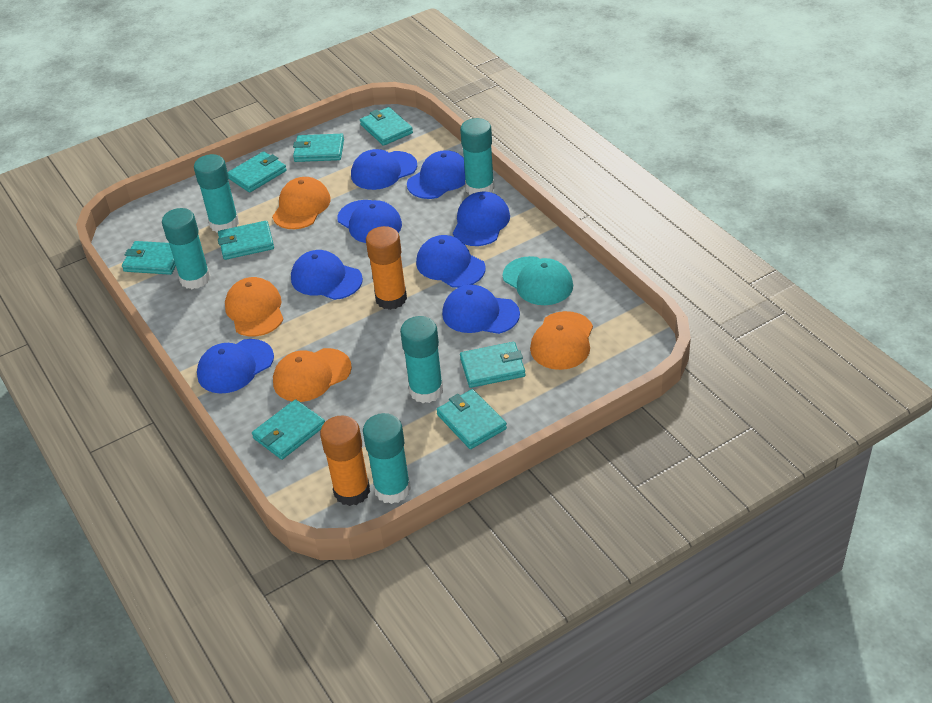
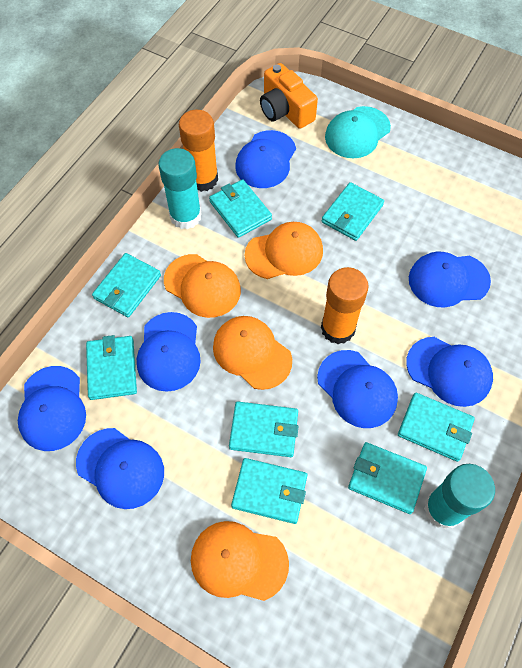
blue cap: [197,339,274,394] [291,250,363,300] [337,200,402,243] [351,149,417,190] [407,150,465,199] [416,235,486,288] [442,285,520,334] [453,192,510,246] = 8 -> [18,366,86,451] [76,428,164,509] [137,312,201,392] [235,130,296,188] [317,350,398,428] [406,337,493,407] [409,252,491,307] = 7
orange camera: none = 0 -> [260,63,318,129] = 1
turquoise glue stick: [162,208,210,289] [194,154,239,233] [363,413,411,504] [400,316,443,403] [460,118,494,195] = 5 -> [158,148,202,229] [424,464,495,530] = 2

